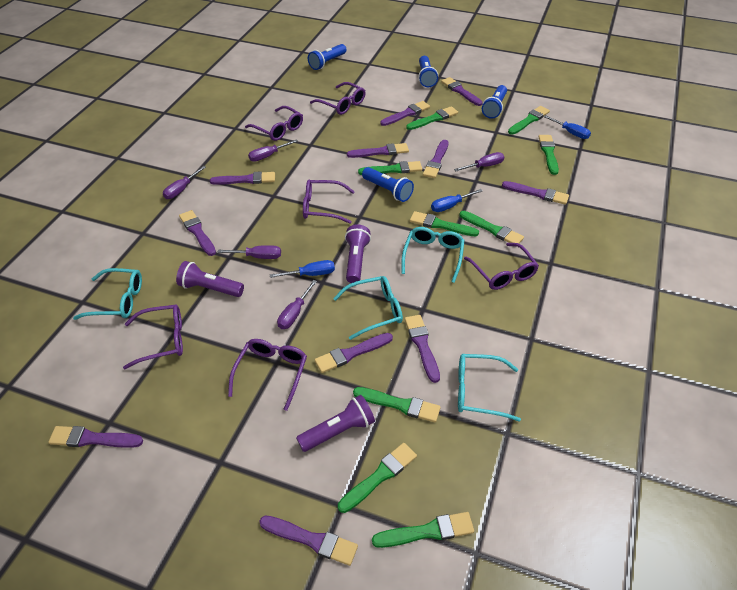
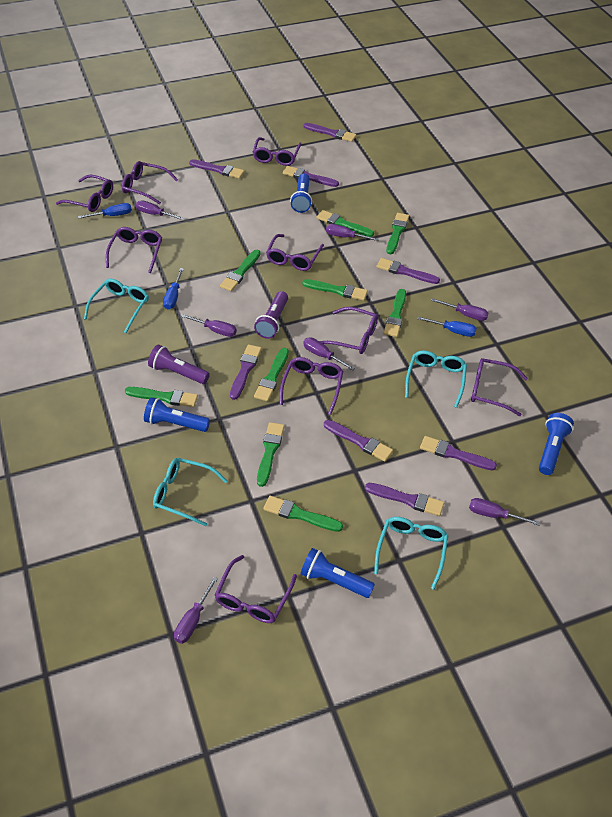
purple brush: [48,426,143,448] [179,210,216,256] [210,171,275,185] [259,516,358,566] [315,333,393,373] [347,143,409,158] [380,101,430,126] [405,315,440,383] [423,140,448,178] [441,77,483,106] [502,181,569,205] = 11 -> [189,159,245,179] [230,345,262,400] [283,166,339,187] [304,123,357,142] [324,420,393,462] [365,483,444,516] [377,258,440,284] [420,436,497,470] = 8
purple flashlight: [176,261,244,297] [296,395,375,452] [345,224,371,283] = 3 -> [148,345,210,384] [254,291,288,339] = 2
purple glasses: [123,305,183,369] [228,339,307,411] [245,106,303,141] [303,180,355,224] [310,82,365,115] [464,243,539,290] = 6 -> [56,175,113,212] [106,227,162,273] [122,161,178,205] [215,555,297,623] [253,137,302,166] [266,234,324,271] [279,357,343,415] [320,307,378,354] [471,358,528,416] = 9
purple screwdriver: [163,166,206,199] [217,245,281,259] [248,139,298,162] [277,280,317,329] [454,152,504,171] = 5 -> [136,200,184,220] [174,577,218,644] [181,314,237,337] [303,338,355,371] [326,224,379,241] [431,298,489,321] [469,498,540,525] = 7

